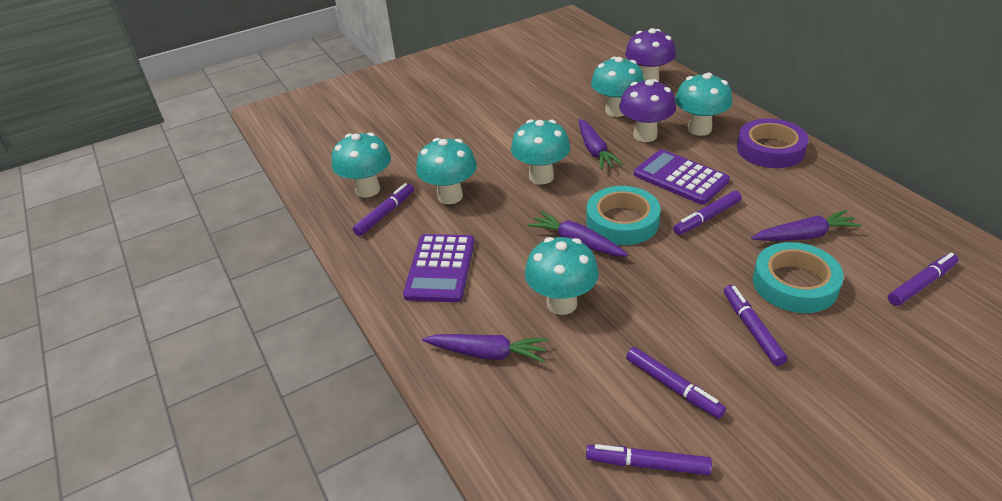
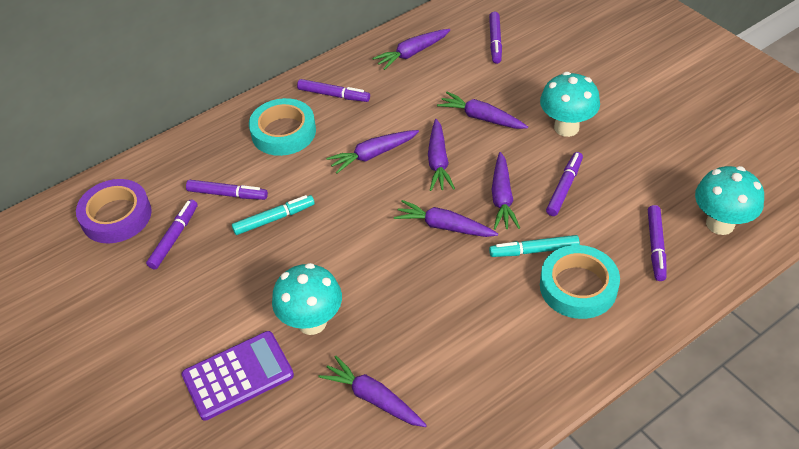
purple calculator: [403,234,475,302] [634,149,730,205] = 2 -> [182,331,294,421] = 1
purple carrot: [422,334,548,363] [528,211,629,256] [579,119,623,170] [751,210,862,241] = 4 -> [318,356,427,427] [326,130,419,174] [372,29,450,70] [394,200,498,237] [428,119,455,191] [437,92,528,129] [492,152,520,230] = 7
purple mushroom: [619,79,676,142] [625,28,676,82] = 2 -> none = 0
turquoise marker: none = 0 -> [232,195,315,235] [489,235,580,257] = 2
turquoise mushroom: [332,132,391,198] [416,138,477,204] [511,119,570,185] [525,237,599,315] [591,57,644,117] [675,73,733,136] = 6 -> [272,263,342,335] [540,72,600,137] [695,166,764,235] = 3

